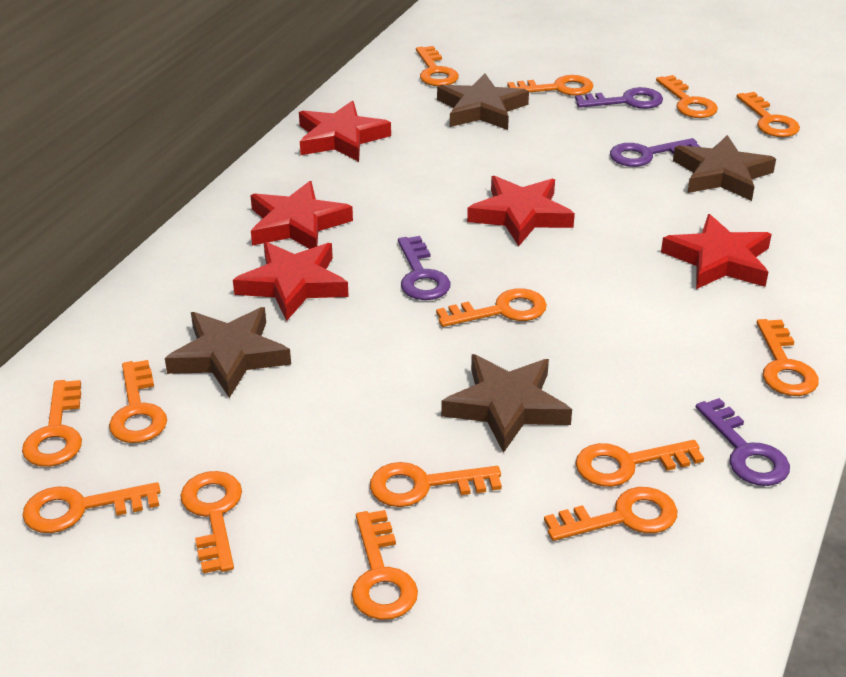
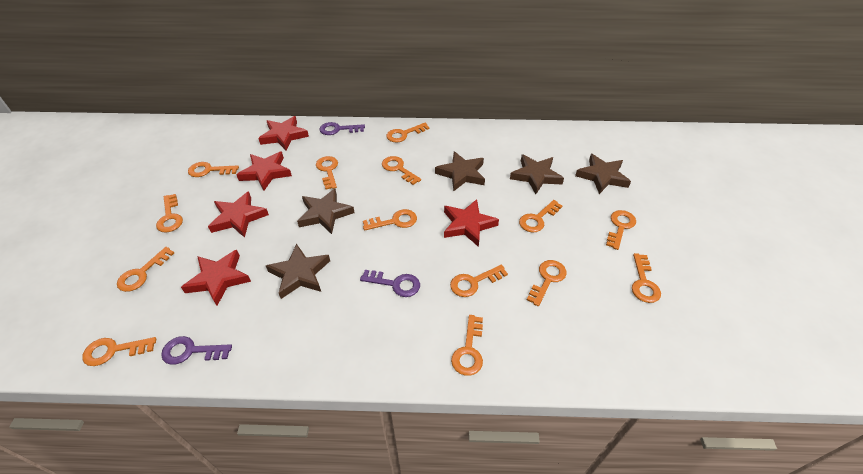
brown star: [165,307,291,398] [437,74,529,130] [441,354,572,453] [673,135,776,201] = 4 -> [266,244,330,299] [297,188,355,234] [435,151,485,192] [510,154,564,194] [575,154,631,194] = 5
purple key: [398,236,451,300] [575,87,663,109] [610,138,700,167] [696,398,790,486] = 4 -> [161,336,232,365] [319,122,365,135] [360,270,420,297] = 3

